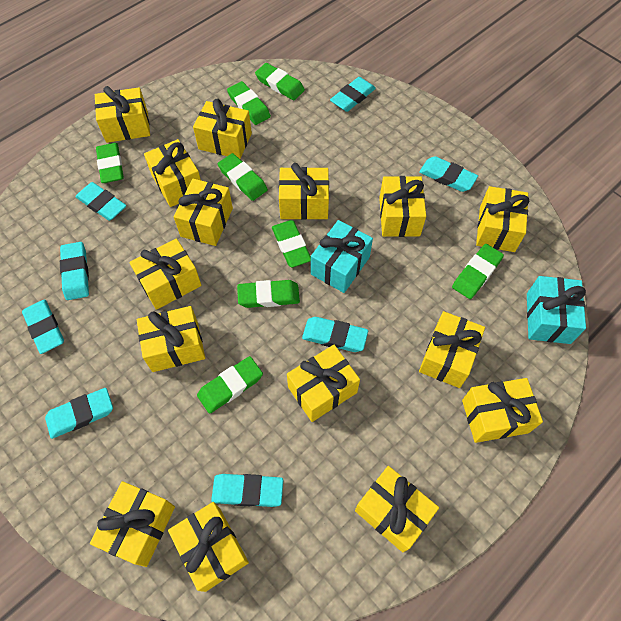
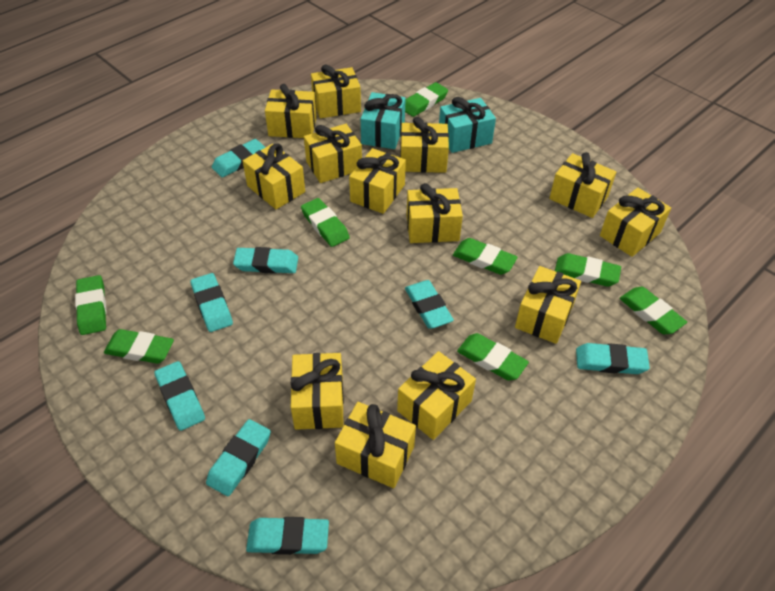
yellow gift: [90,481,175,567] [95,86,150,143] [130,238,201,310] [137,306,205,372] [144,139,201,207] [168,502,249,592] [174,179,233,246] [193,98,252,159] [279,163,329,220] [287,345,360,422] [355,466,439,552] [379,176,426,237] [419,311,485,388] [462,378,543,443] [476,186,529,252] = 15 -> [243,144,305,209] [265,84,317,138] [291,353,344,430] [304,124,362,183] [311,65,361,118] [335,402,416,488] [349,148,406,214] [397,351,476,440] [400,117,449,173] [406,183,463,243] [515,266,581,344] [549,152,616,218] [600,188,671,257] = 13

